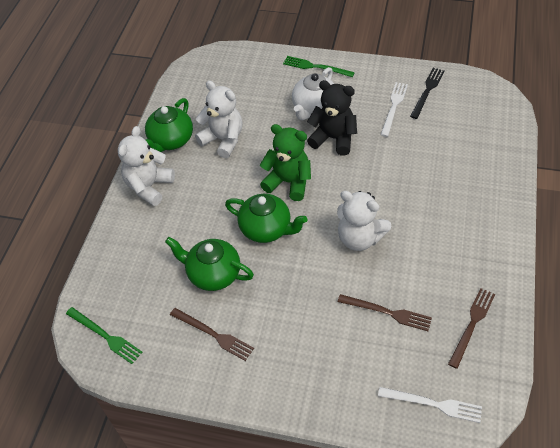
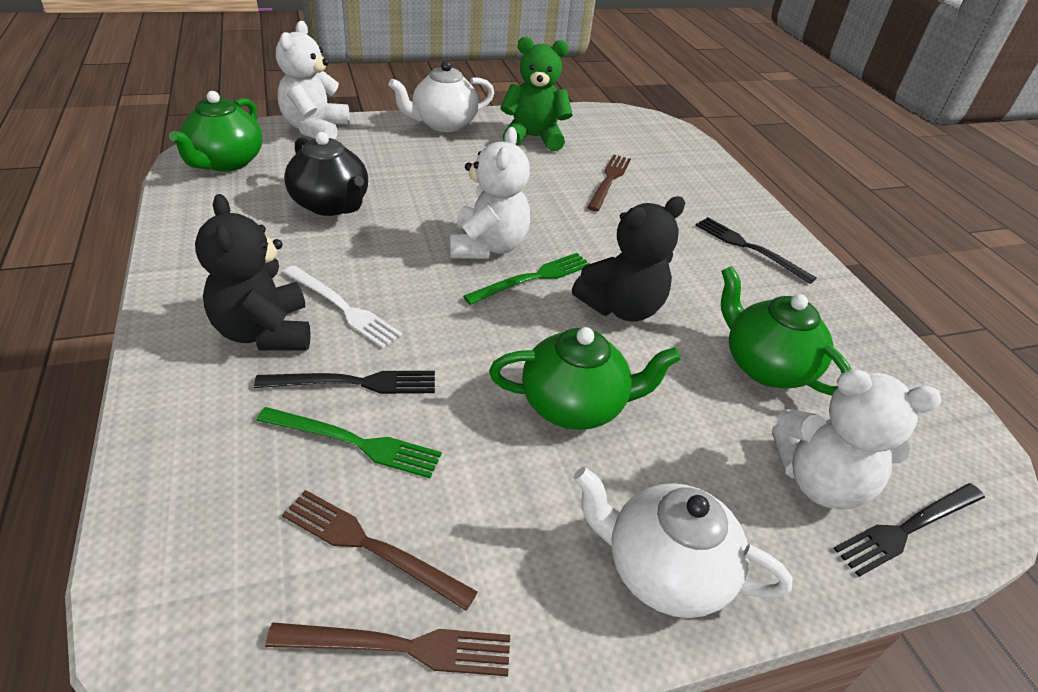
black fork: [410,68,445,119] = 1 -> [254,371,435,394] [695,217,816,284] [833,483,985,577] = 3
black teapot: none = 0 -> [284,132,368,216] = 1
black teddy bear: [307,80,357,156] = 1 -> [195,194,311,351] [572,196,685,322] = 2
white fork: [378,387,482,423] [381,82,408,137] = 2 -> [283,265,402,348] = 1
white teapot: [292,67,334,120] = 1 -> [388,61,494,132] [574,467,793,618] = 2

